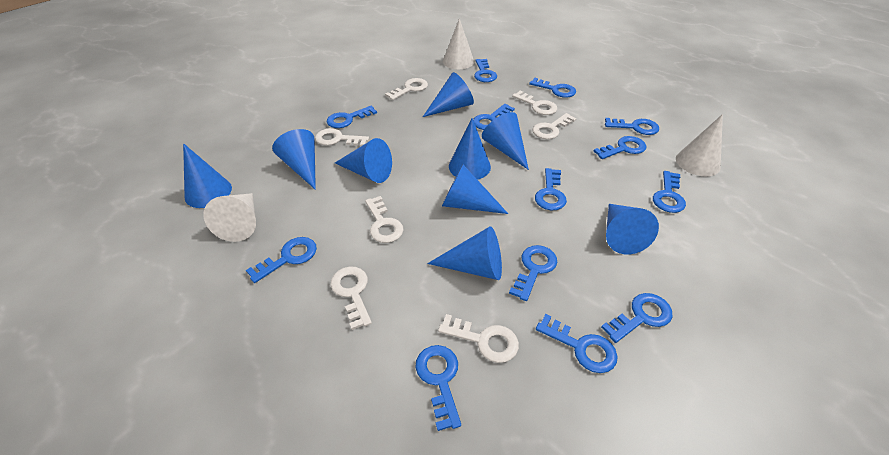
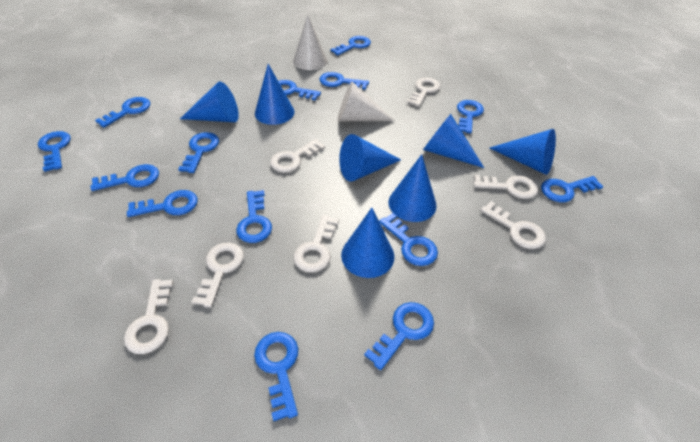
blue cone: [183,143,232,208] [272,129,316,190] [335,138,392,183] [423,72,474,117] [427,226,502,280] [442,165,508,214] [449,118,491,180] [482,112,529,170] [606,204,659,255] = 9 -> [180,81,239,122] [255,64,294,125] [339,134,401,182] [341,208,394,278] [389,154,437,222] [423,114,484,168] [490,129,556,175] = 7
blue key: [246,237,317,283] [327,106,377,128] [415,345,461,431] [473,104,515,130] [474,59,497,82] [509,245,557,301] [529,78,576,98] [535,168,567,210] [536,314,618,373] [594,136,647,159] [601,293,673,343] [605,118,659,135] [653,171,686,213] = 13 -> [38,131,71,172] [91,164,159,191] [95,97,150,128] [127,190,198,217] [178,132,219,173] [236,190,272,243] [254,332,298,421] [278,80,321,101] [319,72,369,90] [331,36,371,55] [364,302,434,370] [379,213,438,266] [457,100,484,133] [541,176,604,202] = 14
white cone: [204,193,256,242] [443,18,474,69] [676,114,723,176] = 3 -> [293,15,327,70] [338,82,395,121] = 2

